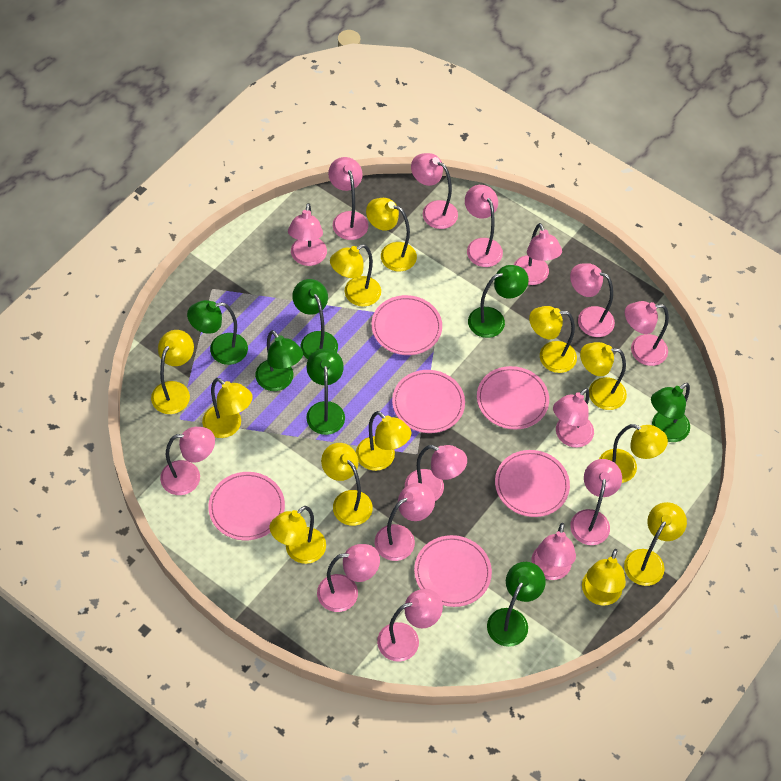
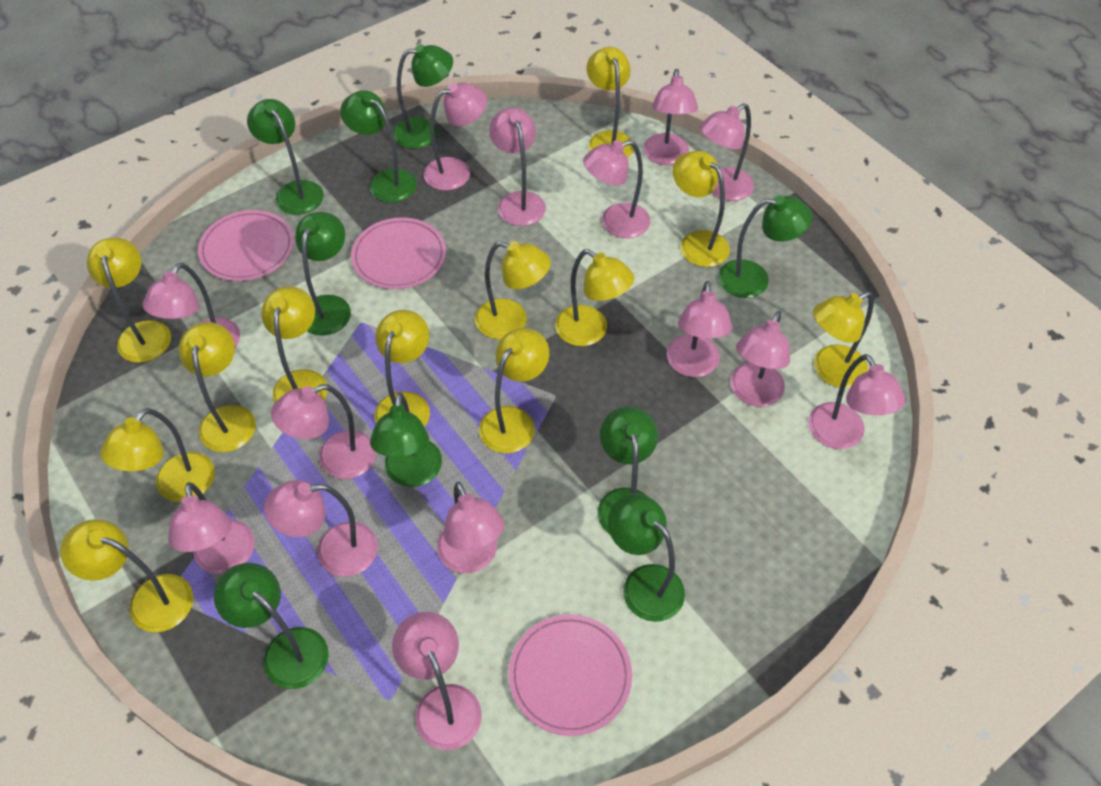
green lamp: [187,300,248,365] [255,330,303,391] [292,279,338,359] [306,348,345,435] [468,265,529,338] [487,562,546,647] [651,383,690,442] = 7 -> [214,563,329,689] [247,99,324,215] [295,212,351,336] [340,90,417,202] [370,393,442,487] [393,44,453,149] [597,406,658,534] [608,493,685,622] [718,195,812,298] = 9
pink lamp: [160,427,215,495] [288,203,327,266] [317,544,380,612] [328,157,368,240] [375,483,435,561] [377,589,443,662] [405,445,467,501] [411,153,458,229] [465,185,503,267] [514,223,562,285] [531,523,576,580] [553,388,594,448] [570,263,615,337] [570,459,622,545] [625,301,669,366] = 15 -> [142,263,240,347] [168,482,255,574] [264,480,378,577] [271,384,376,479] [392,612,481,750] [424,82,487,191] [437,482,504,573] [489,108,546,226] [583,140,650,238] [643,69,698,165] [667,281,732,377] [700,103,754,201] [730,311,790,407] [808,354,906,449] = 14
pink plate: [208,472,285,540] [371,295,442,355] [392,370,465,433] [414,535,492,607] [477,366,549,430] [495,450,570,517] = 6 -> [198,210,294,281] [351,217,446,289] [509,614,632,736] = 3

